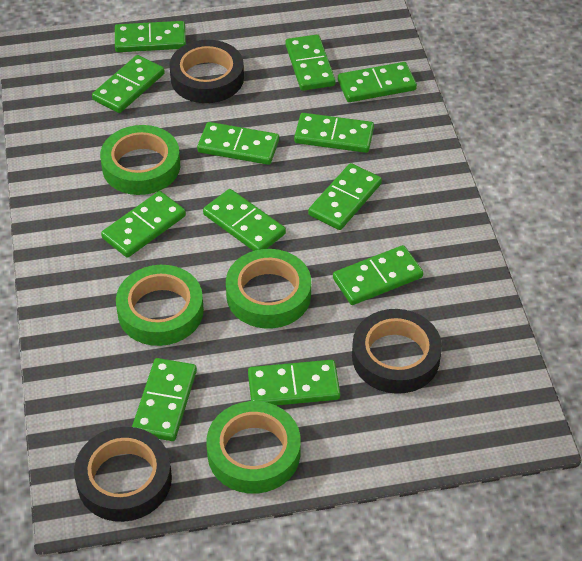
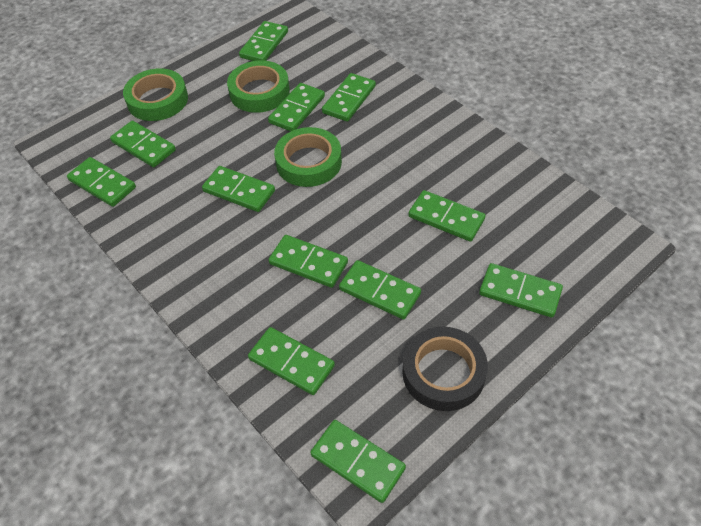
black tape: [74,427,172,522] [169,40,244,103] [352,309,442,394] = 3 -> [402,327,488,411] = 1
green tape: [100,125,180,195] [116,265,204,346] [206,401,301,494] [226,249,311,329] = 4 -> [123,68,188,121] [227,60,290,113] [274,127,342,187] = 3

